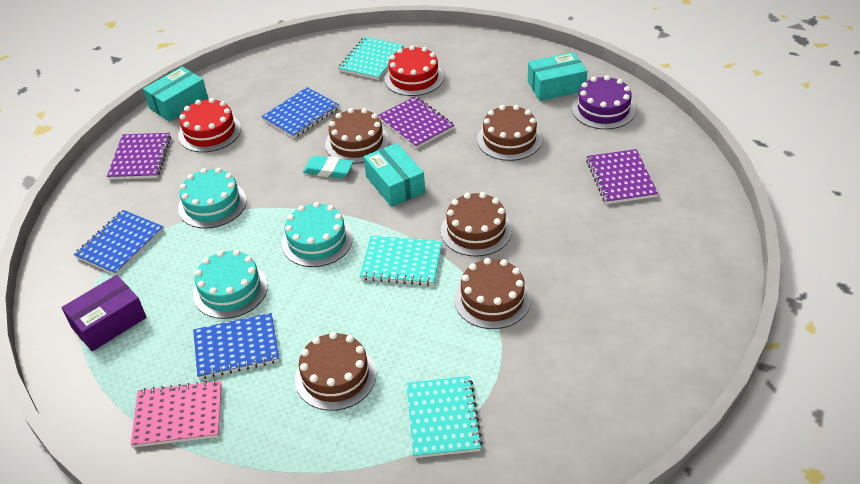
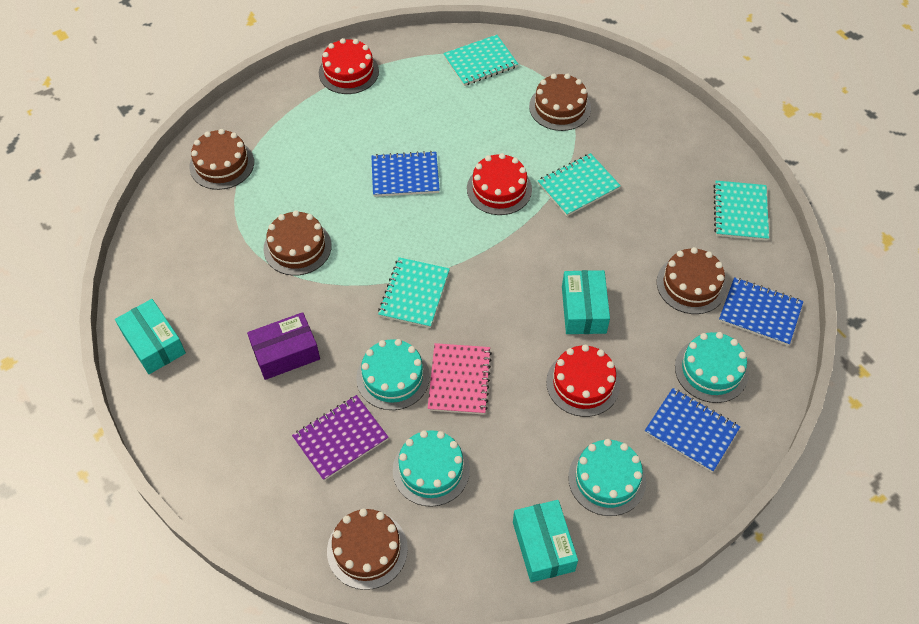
purple cake: [572,75,635,129] = 1 -> none = 0
purple notebook: [107,133,171,180] [378,96,455,149] [586,149,658,204] = 3 -> [292,395,389,481] = 1
red cake: [178,98,241,152] [385,45,444,96] = 2 -> [319,38,379,94] [467,153,532,215] [546,345,620,417] = 3
turquoise cake: [178,168,247,228] [193,250,268,319] [282,202,353,267] = 3 -> [356,339,430,410] [393,430,470,507] [568,439,646,516] [675,332,749,403] = 4
turquoise eraser: [303,156,353,178] = 1 -> none = 0
turquoise notebook: [338,37,404,80] [360,236,442,286] [406,376,483,458] = 3 -> [378,257,450,328] [443,35,518,86] [538,153,621,216] [713,181,769,241] = 4

